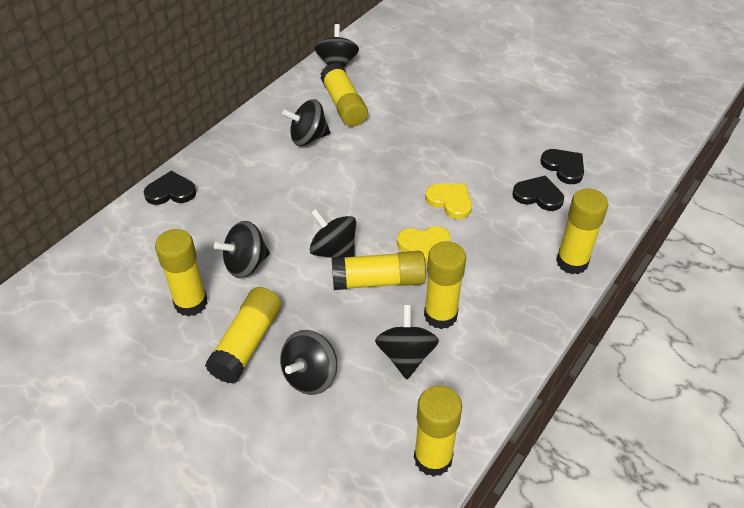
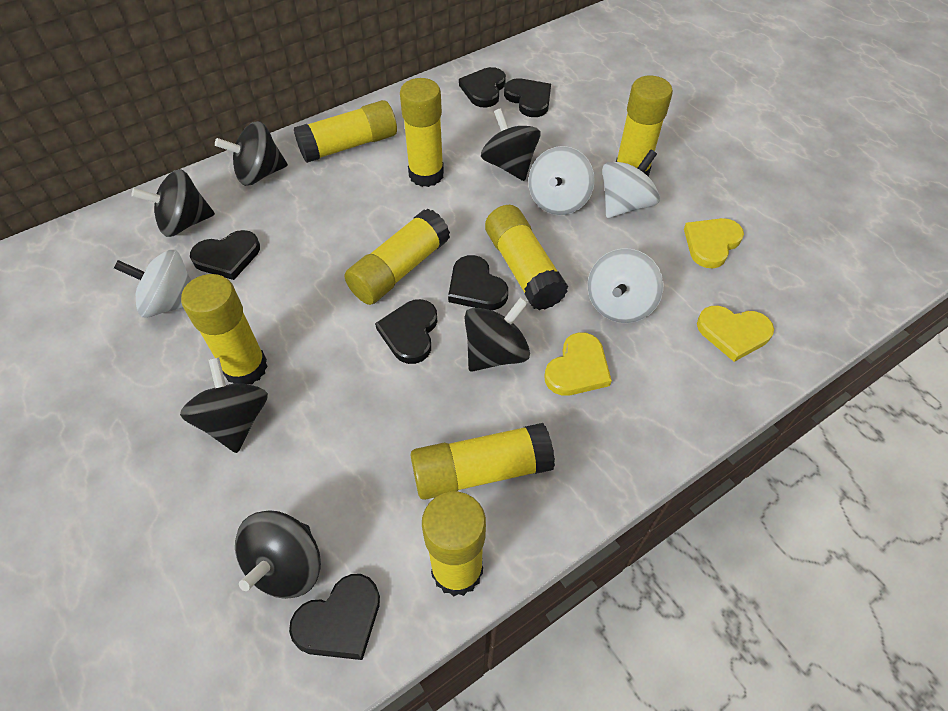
black heart: [144,171,196,205] [512,176,564,211] [540,149,584,184] = 3 -> [190,230,260,280] [289,574,380,660] [375,299,437,364] [448,255,508,310] [459,67,506,107] [504,78,551,117] = 6
white spinning top: none = 0 -> [114,250,191,318] [528,146,594,215] [588,249,664,323] [602,149,660,218] = 4
yellow glue stick: [155,229,208,317] [205,287,282,384] [321,63,368,127] [332,251,426,290] [414,385,462,477] [424,241,466,329] [556,189,608,274] = 7 -> [181,274,268,385] [294,100,397,163] [345,209,450,305] [400,78,444,187] [410,423,555,500] [422,492,486,597] [485,205,568,310] [616,76,673,177] = 8
yellow heart: [397,226,451,264] [425,184,472,219] = 2 -> [544,332,612,396] [684,218,744,268] [697,306,774,362] = 3

